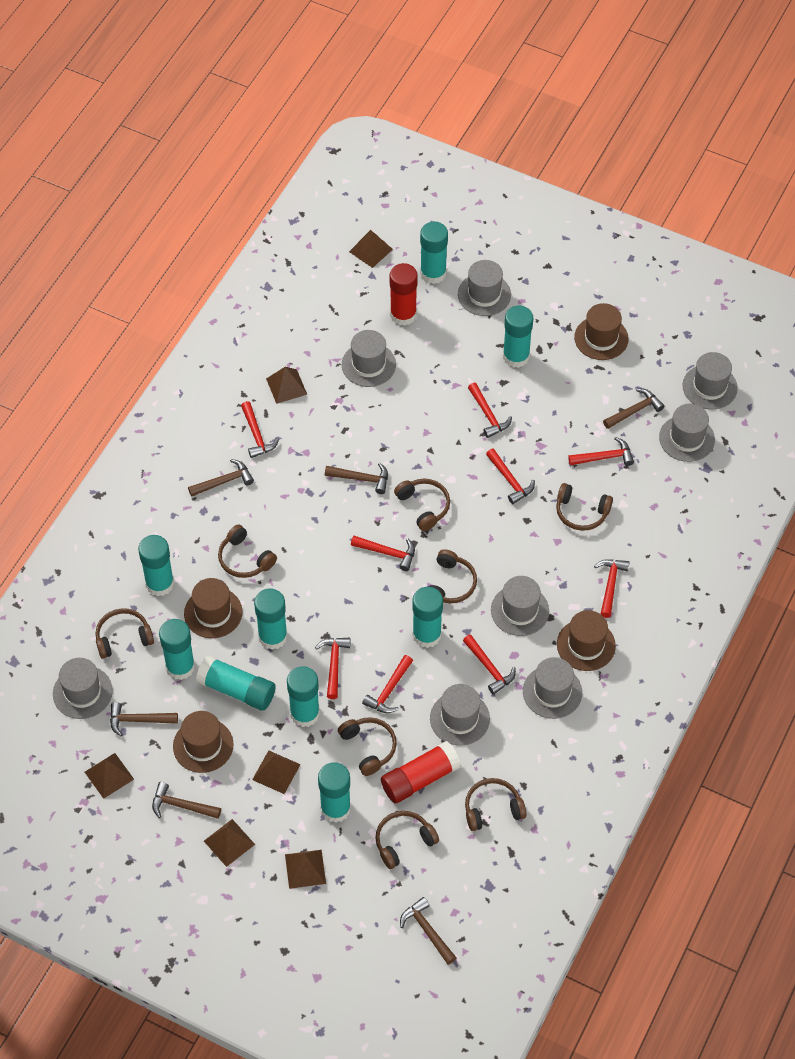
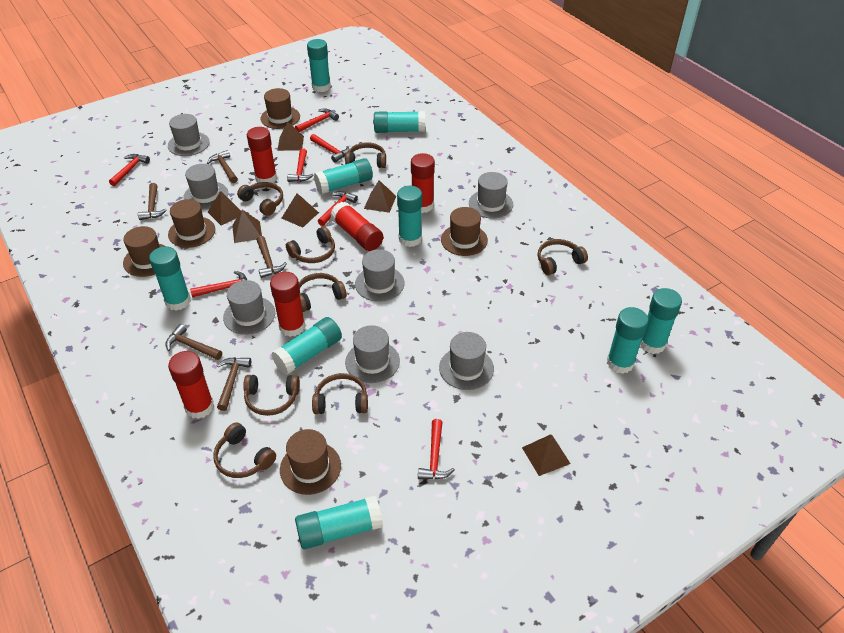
brown hammer: [110,702,178,736] [152,782,221,819] [188,459,254,497] [325,463,388,494] [400,897,456,965] [603,389,665,429] = 6 -> [138,183,167,220] [165,324,222,360] [207,150,238,183] [217,357,251,411] [257,236,287,278] = 5
brown hat: [173,711,234,773] [184,578,243,638] [557,610,616,671] [574,303,629,360] = 4 -> [123,226,165,277] [168,199,215,248] [260,88,300,129] [280,429,341,495] [441,207,488,256] = 5
grey hat: [53,658,113,719] [342,330,396,387] [430,684,490,746] [458,260,511,316] [491,576,549,636] [523,657,582,719] [659,404,715,462] [682,352,738,410] = 8 -> [168,114,210,156] [183,164,228,210] [223,280,275,335] [345,325,400,383] [355,249,405,302] [439,332,494,390] [469,172,513,218] = 7
red glue stick: [381,741,461,804] [390,263,418,326] = 2 -> [168,351,214,419] [247,127,277,183] [270,272,305,337] [331,202,383,251] [411,153,435,213] = 5
red hammer: [241,401,279,458] [315,638,350,699] [351,536,415,571] [362,655,413,713] [463,634,516,695] [468,383,512,438] [486,449,535,504] [568,437,634,466] [594,559,629,618] = 9 -> [109,154,150,186] [190,271,247,297] [287,149,314,182] [295,108,339,132] [310,134,349,163] [318,191,358,226] [418,419,455,479] = 7

